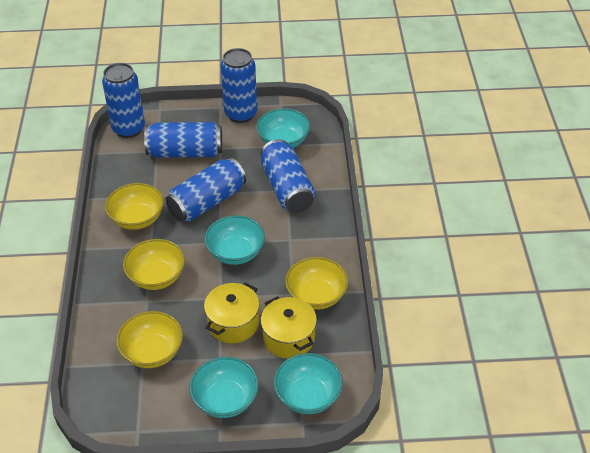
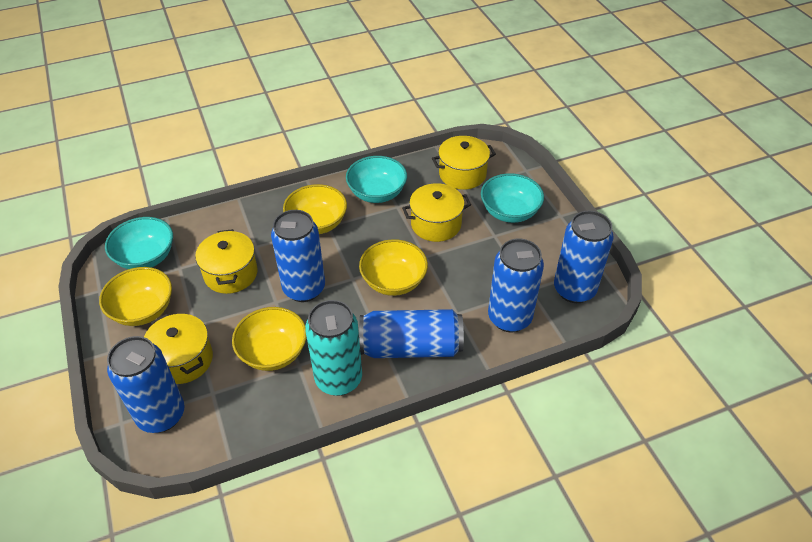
turquoise bowl: [189,357,259,418] [205,215,265,265] [256,108,310,148] [274,353,343,414] = 4 -> [105,217,173,269] [346,156,407,203] [481,173,544,223] = 3
turquoise can: none = 0 -> [305,300,362,396] = 1
yellow pot: [204,282,260,344] [261,296,317,359] = 2 -> [144,314,213,384] [195,229,258,294] [402,183,471,242] [432,136,496,190] = 4

